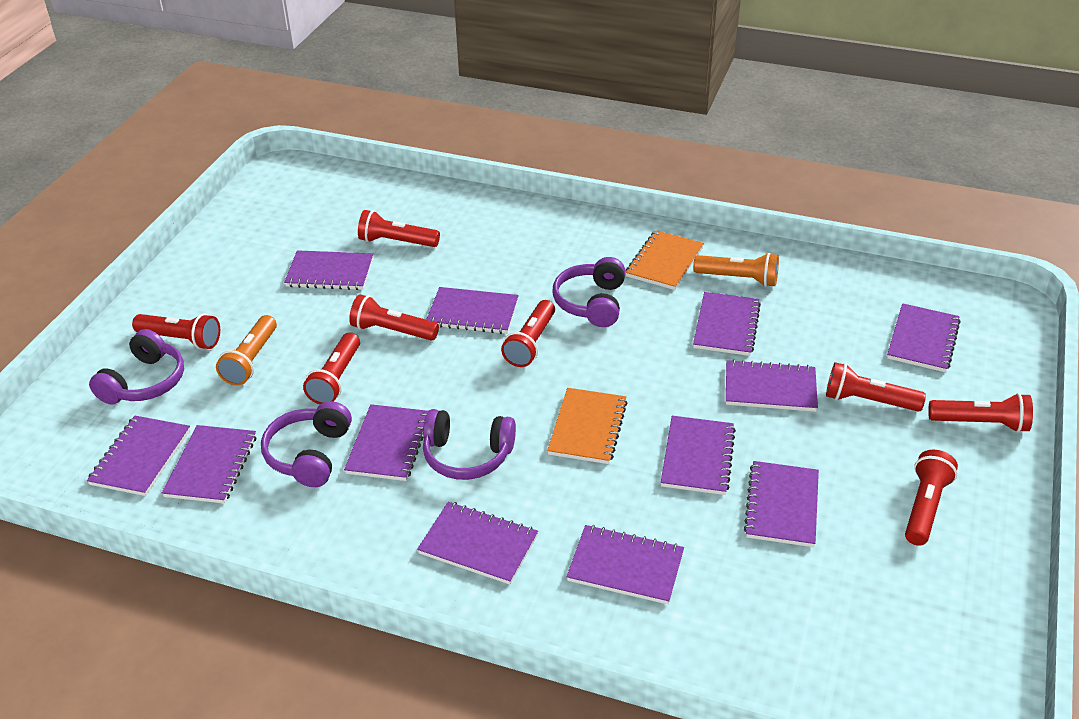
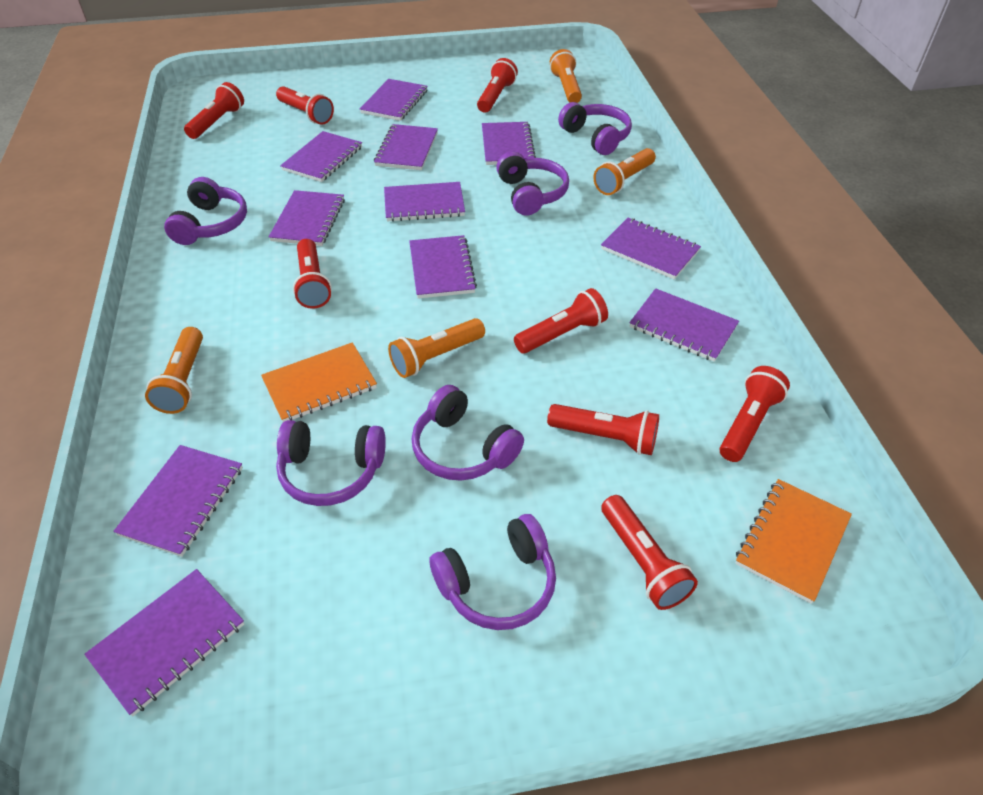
orange flashlight: [216,315,277,385] [693,253,779,287] = 2 -> [145,327,203,414] [388,318,485,378] [550,49,582,103] [594,148,656,195] = 4
purple headphones: [89,329,184,404] [261,401,352,487] [423,409,516,480] [553,257,626,327] = 4 -> [164,177,247,245] [276,420,386,506] [412,385,524,481] [430,514,556,630] [496,152,569,216] [558,102,632,155] = 6
purple notebook: [87,416,190,496] [162,425,256,504] [284,250,373,290] [344,404,428,481] [417,502,538,585] [426,287,519,334] [567,525,684,604] [661,416,736,495] [693,292,761,356] [726,359,818,412] [744,461,819,547] [887,303,961,372] = 12 -> [84,569,244,716] [113,445,243,557] [269,190,345,246] [280,131,362,182] [360,79,428,121] [374,124,438,170] [384,182,465,222] [409,235,477,299] [482,122,536,165] [601,218,701,280] [629,288,739,362] = 11

